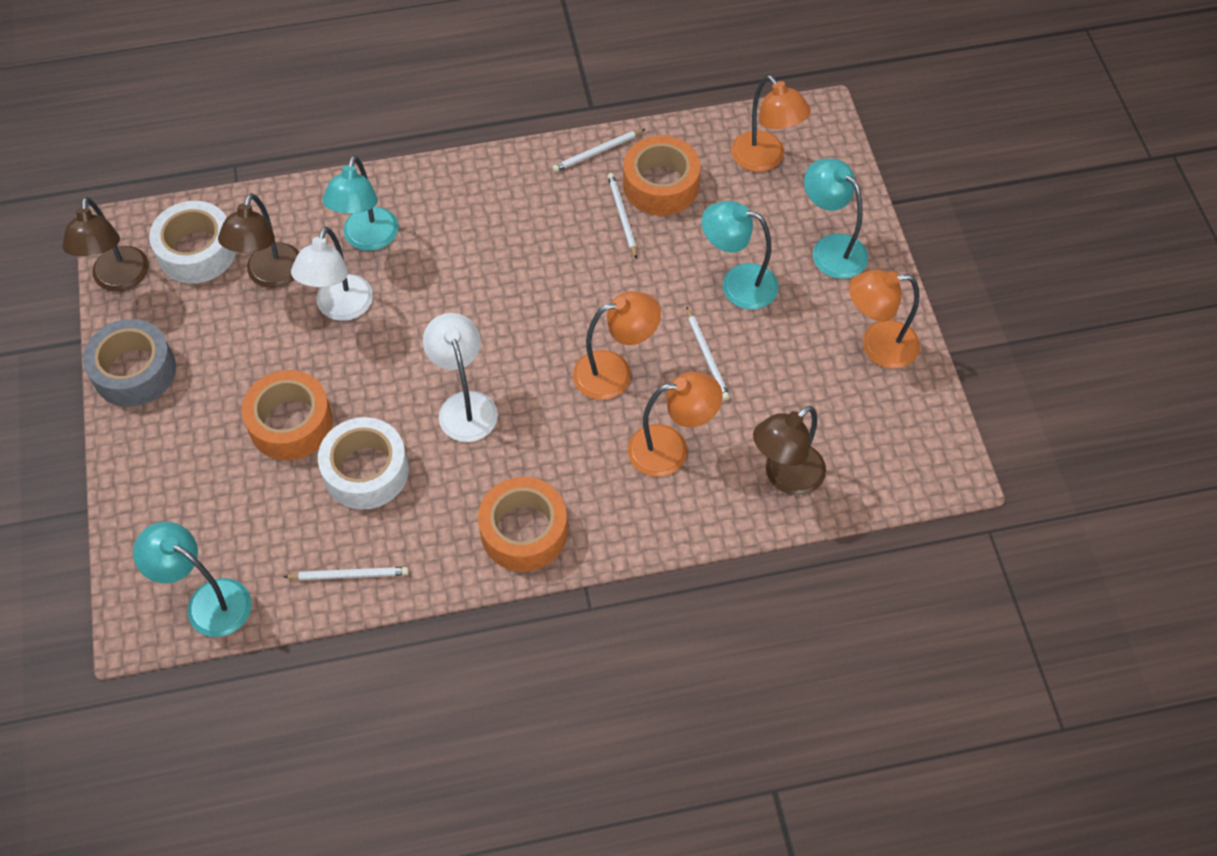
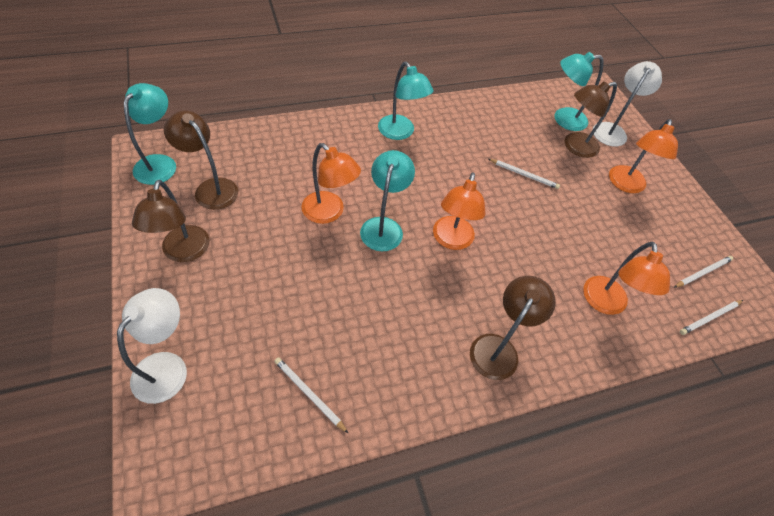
brown lamp: [62,197,149,291] [218,193,299,288] [753,406,826,495] = 3 -> [132,180,210,262] [164,110,238,210] [470,276,556,380] [565,81,617,158] = 4
grey tape: [83,319,176,407] = 1 -> none = 0
orange tape: [242,370,333,460] [478,477,568,572] [623,135,701,216] = 3 -> none = 0
white tape: [149,201,236,284] [318,417,409,510] = 2 -> none = 0

